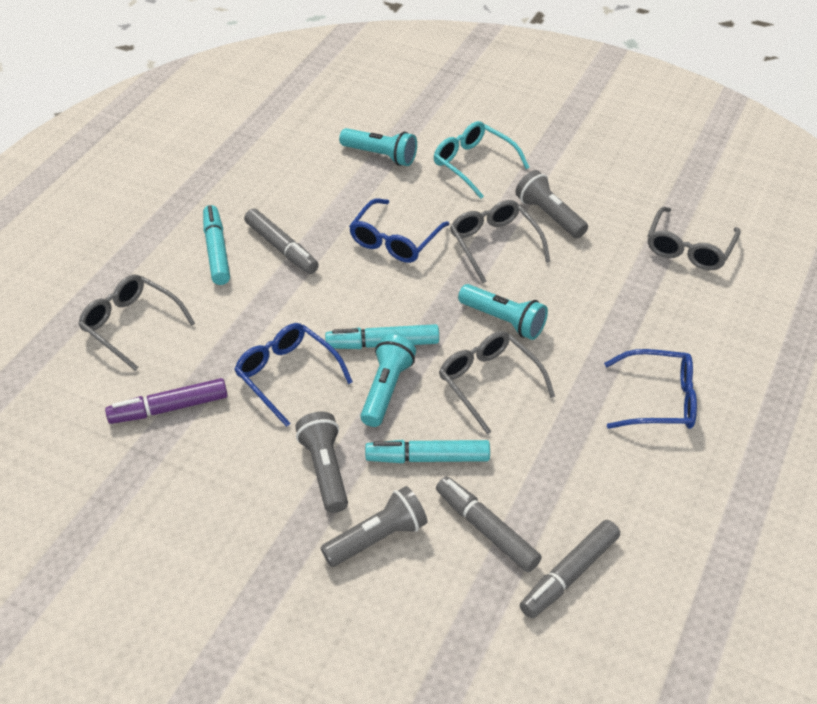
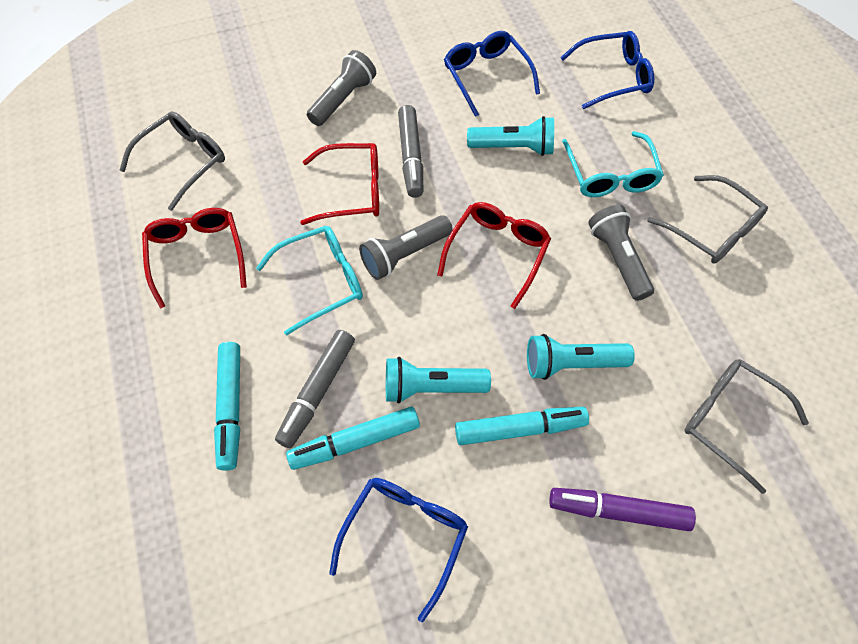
grey glasses: [78,274,195,371] [439,331,555,435] [450,200,550,283] [648,207,741,270] = 4 -> [119,111,225,211] [647,175,768,264] [684,359,809,494] = 3
grey marker: [244,209,319,274] [436,476,542,572] [520,520,620,618] = 3 -> [275,330,355,448] [398,105,423,198] = 2
red glasses: none = 0 -> [142,208,247,309] [300,143,379,225] [437,202,551,309] = 3
turquoise glasses: [434,121,529,199] = 1 -> [256,226,363,336] [562,131,664,197] = 2

